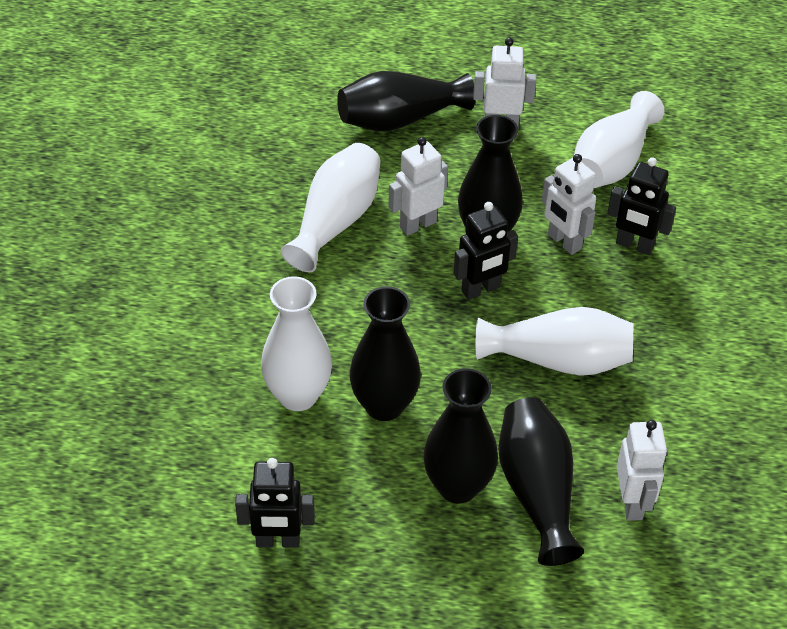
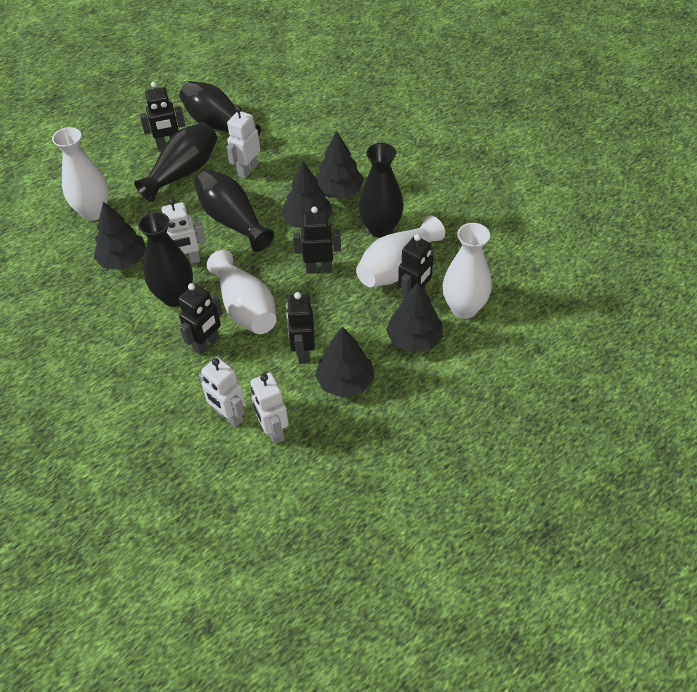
black robot: [235,458,315,548] [453,202,518,300] [607,157,676,255] = 3 -> [140,82,185,150] [178,283,223,355] [286,292,315,364] [293,206,341,274] [398,234,434,299] = 5
black tree: none = 0 -> [94,202,146,270] [282,161,333,228] [315,131,364,198] [315,327,374,398] [386,282,443,353] = 5

